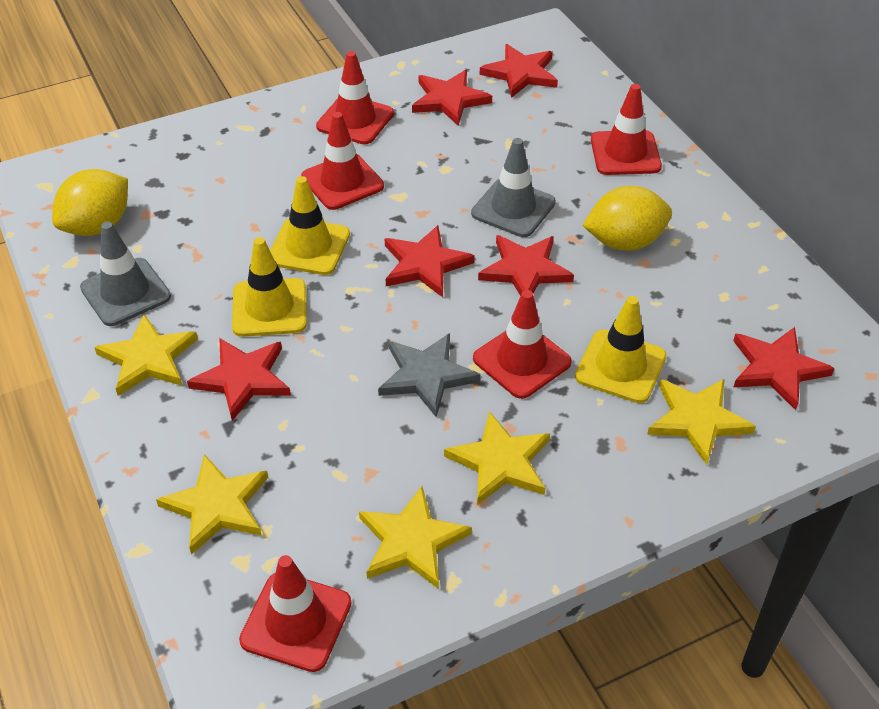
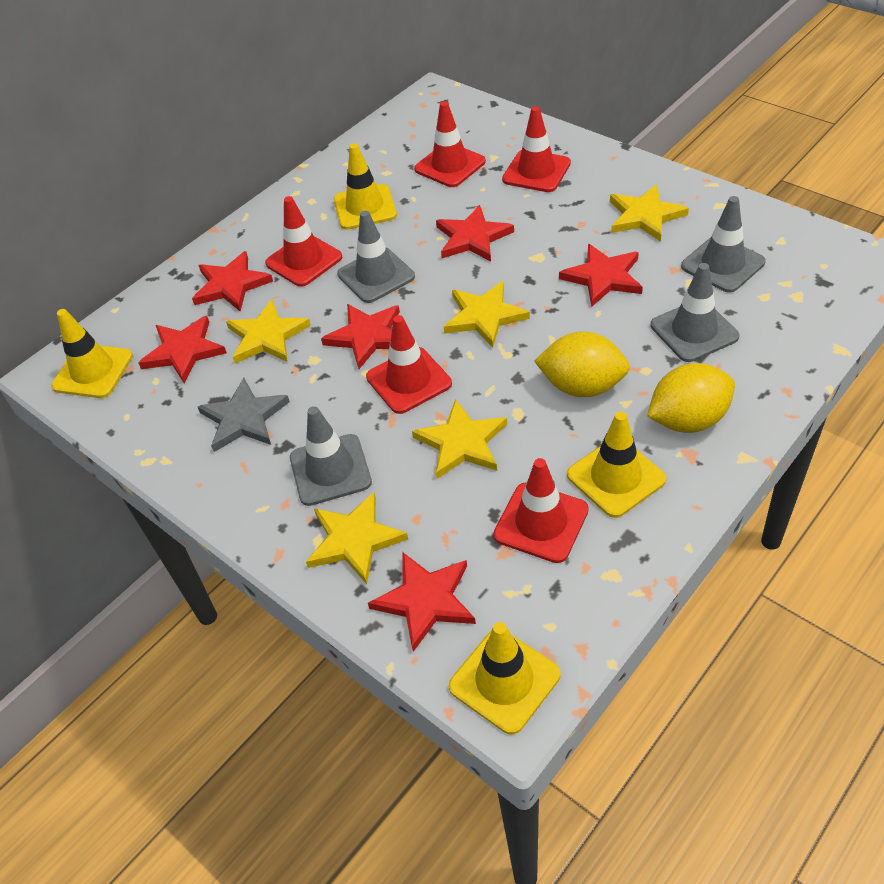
grey traffic cone: [80,222,171,326] [471,138,556,237] = 2 -> [290,406,372,506] [337,211,415,303] [651,263,739,362] [681,196,766,293] = 4
yellow traffic cone: [232,237,307,337] [270,176,350,275] [575,296,667,403] = 3 -> [51,309,133,398] [334,143,397,230] [449,622,560,734] [567,411,666,518] = 4

